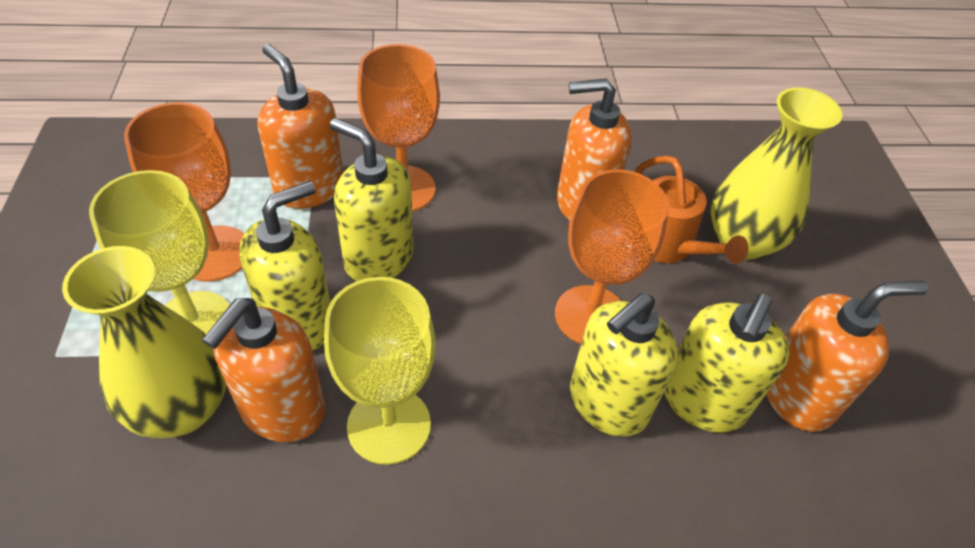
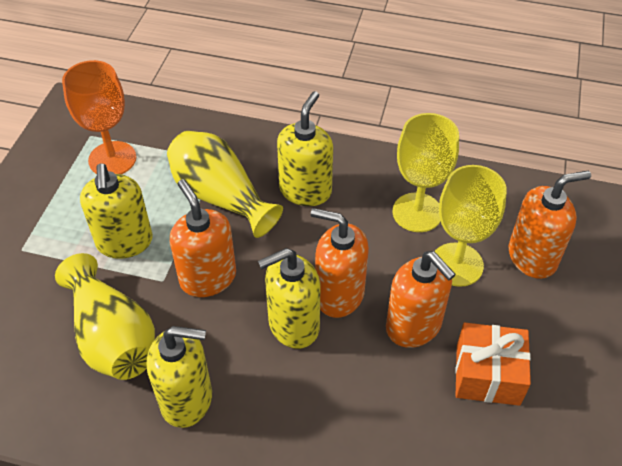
orange gift: none = 0 -> [455,323,531,406] = 1
orange goblet: [124,102,244,282] [357,44,440,212] [555,170,669,344] = 3 -> [62,60,136,174] = 1
orange watering can: [635,155,749,264] = 1 -> none = 0

